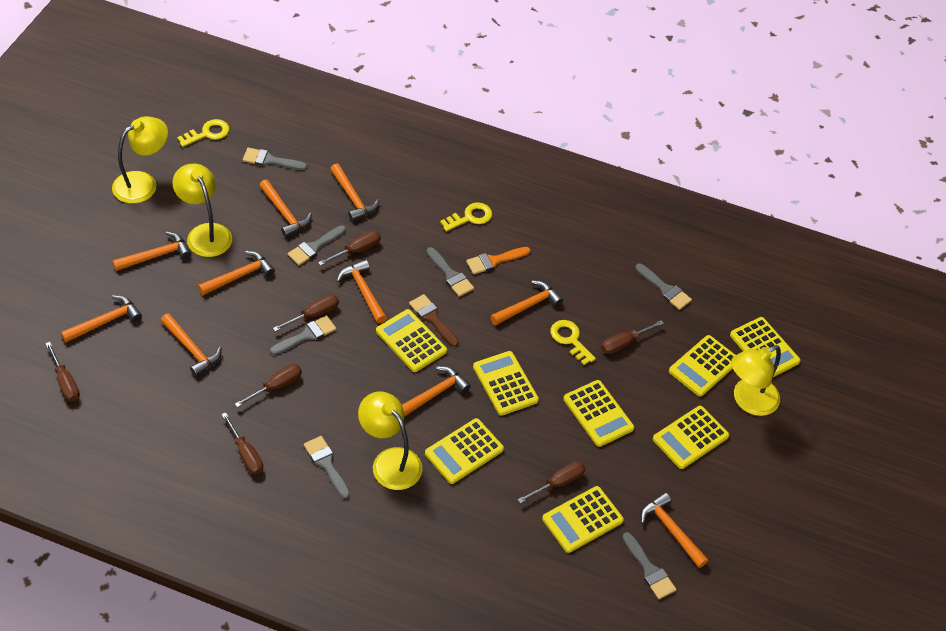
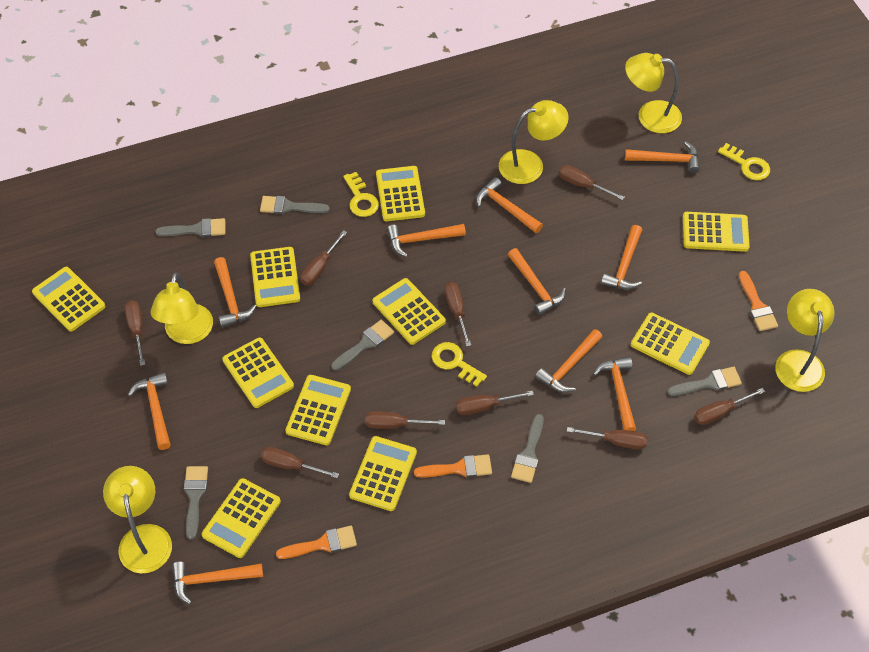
brown brush: [409,294,459,347] = 1 -> none = 0
brown screwdriver: [45,342,80,401] [221,412,263,475] [235,364,302,407] [273,294,339,332] [318,231,381,266] [518,461,585,503] [601,320,664,354] = 7 -> [124,300,145,366] [261,447,339,478] [301,230,347,286] [365,411,445,429] [444,282,471,346] [456,390,534,415] [559,165,625,200] [567,427,648,450] [694,388,765,425] = 9
grey brush: [243,148,307,170] [270,316,336,355] [288,225,346,265] [304,436,350,499] [427,247,474,297] [622,532,676,599] [635,264,692,310] = 7 -> [156,218,226,237] [184,466,208,539] [260,196,330,214] [331,320,394,371] [511,414,544,483] [667,367,742,396] = 6
orange brush: [466,247,530,274] = 1 -> [276,526,357,559] [414,454,492,478] [739,271,778,331] = 3
yellow calculator: [376,309,447,372] [425,418,504,484] [473,351,539,416] [542,486,624,553] [563,380,634,447] [653,406,729,469] [669,335,736,397] [730,317,801,377] = 8 -> [32,267,105,331] [202,478,281,558] [222,337,294,408] [250,247,300,307] [285,375,351,445] [349,436,417,511] [372,278,446,345] [376,166,425,221] [631,313,710,375] [683,212,750,252] = 10
yellow lamp: [112,116,168,203] [172,164,232,257] [358,392,422,490] [731,345,781,416] = 4 -> [103,466,172,573] [151,272,213,344] [499,100,569,184] [625,53,682,133] [775,289,835,392] = 5

